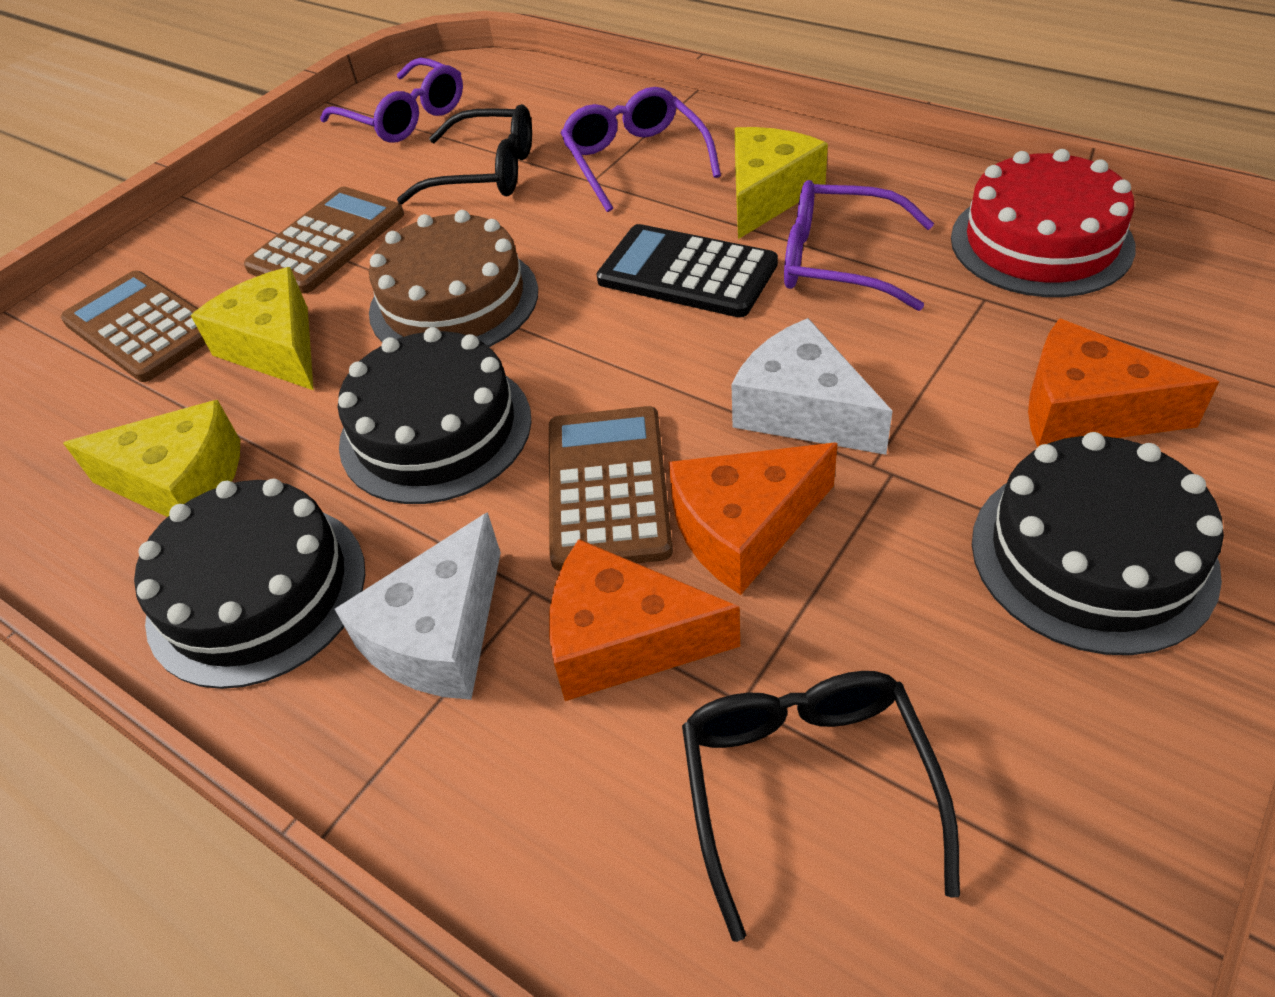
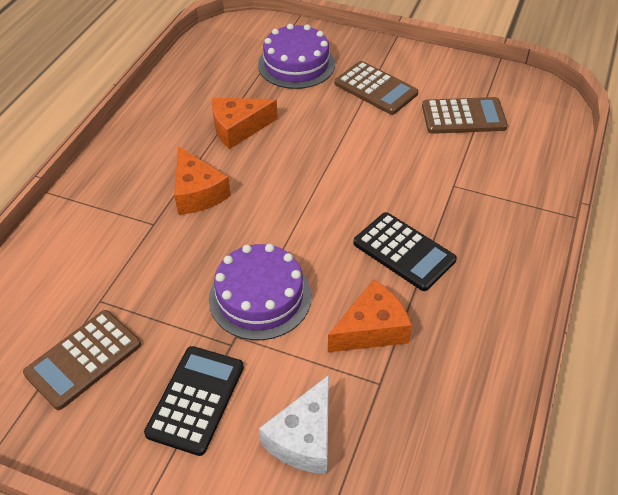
black cake: [134,479,365,689] [338,327,532,504] [972,432,1224,655] = 3 -> none = 0
black calculator: [597,224,778,317] = 1 -> [144,346,244,456] [353,212,457,291] = 2
black glasses: [397,104,532,204] [682,671,960,942] = 2 -> none = 0
brown cake: [369,210,538,347] = 1 -> none = 0
purple cake: none = 0 -> [209,244,311,340] [258,24,335,89] = 2
purple glasses: [320,57,463,143] [561,87,721,212] [784,180,934,311] = 3 -> none = 0
red cake: [951,149,1136,297] = 1 -> none = 0
white cheese: [335,512,501,700] [731,318,893,455] = 2 -> [259,375,329,474] = 1
yellow cheese: [63,400,240,517] [191,267,314,390] [735,127,828,239] = 3 -> none = 0

